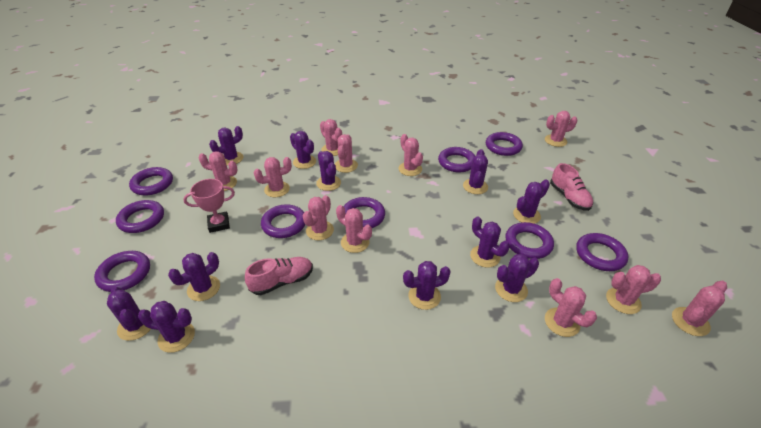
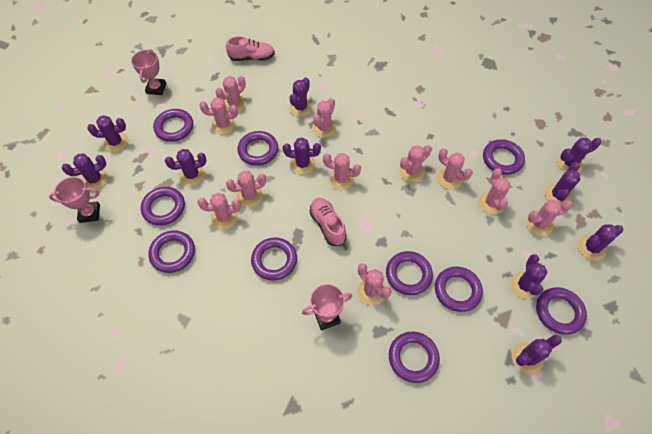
pink trophy: [183,179,235,233] = 1 -> [49,177,100,223] [131,49,166,95] [302,284,352,330] = 3
purple cactus: [107,287,151,341] [138,301,195,353] [168,252,220,301] [209,126,244,165] [290,131,316,169] [316,151,341,191] [403,261,451,310] [463,149,488,194] [470,216,510,268] [495,254,539,302] [513,180,550,224] = 11 -> [62,154,108,189] [87,115,128,152] [165,149,207,186] [283,138,321,174] [289,77,313,117] [510,254,547,299] [512,335,562,374] [545,162,580,205] [557,138,601,173] [578,224,623,261] = 10
purple ring: [94,251,150,292] [116,200,164,233] [129,167,173,195] [261,204,305,238] [343,197,385,228] [438,147,475,173] [486,132,523,156] [505,222,554,259] [576,233,628,271] = 9 -> [141,187,185,226] [149,231,195,273] [153,109,193,142] [238,131,278,166] [251,238,297,281] [386,251,433,295] [389,332,440,383] [435,267,483,312] [483,139,525,175] [536,287,587,335] = 10

